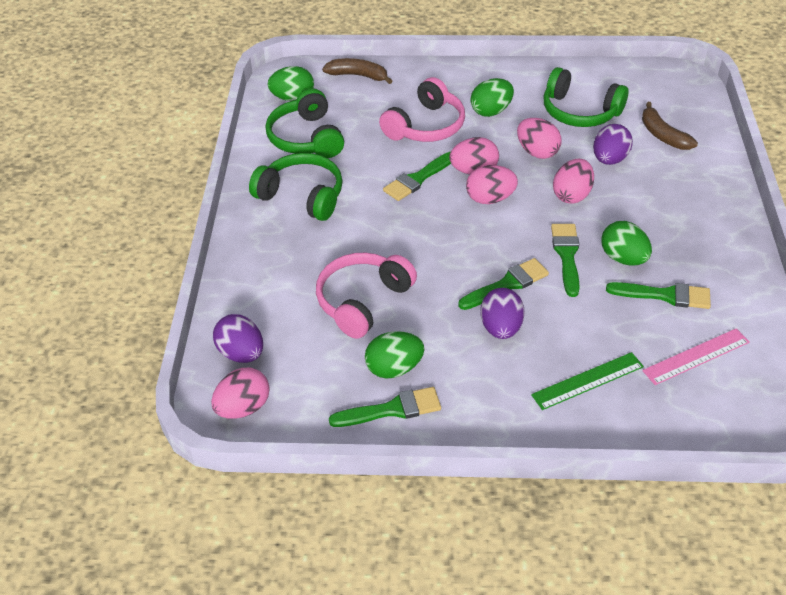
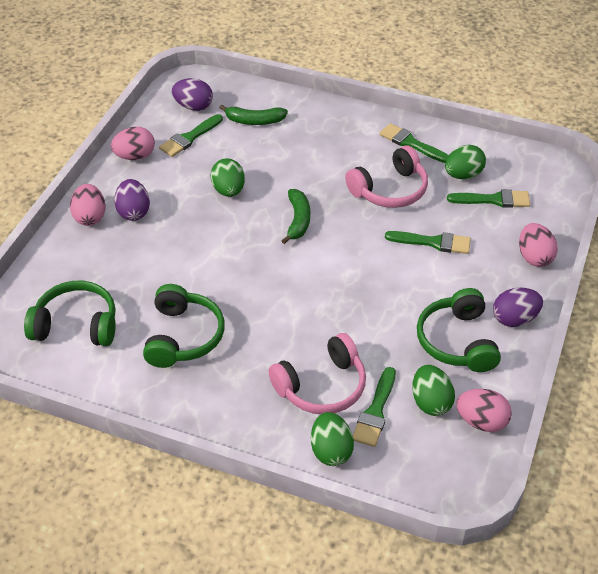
brown banana: [322,58,392,84] [642,102,698,150] = 2 -> none = 0
green banana: none = 0 -> [219,105,288,125] [281,189,310,244] = 2
green ruler: [531,352,644,410] = 1 -> none = 0
pink egg: [211,368,270,419] [449,137,499,175] [466,165,518,204] [517,118,562,159] [553,159,594,204] = 5 -> [70,184,105,226] [111,127,155,160] [456,389,512,432] [519,223,558,267] = 4
pink ruler: [642,328,750,385] = 1 -> none = 0

